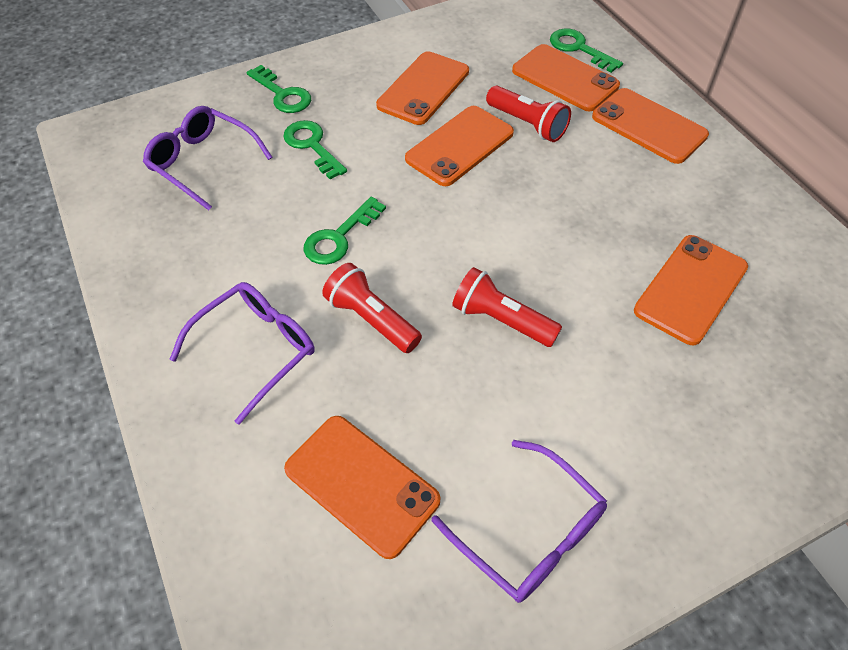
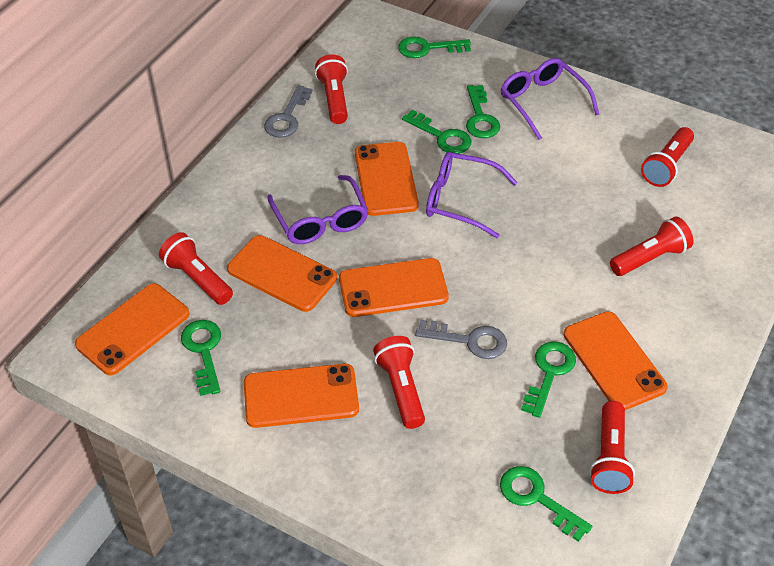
green key: [247,65,311,113] [283,120,347,180] [304,197,386,265] [550,29,623,73] = 4 -> [181,320,221,396] [398,36,471,58] [402,110,472,154] [466,85,500,138] [500,466,592,542] [521,341,576,418] = 6
grey key: none = 0 -> [264,85,313,138] [415,320,507,359] = 2
red flashlight: [322,263,422,353] [452,267,562,347] [486,86,571,142] = 3 -> [159,232,233,305] [315,54,348,124] [373,336,425,429] [589,401,635,494] [610,217,694,276] [641,127,694,187] = 6

